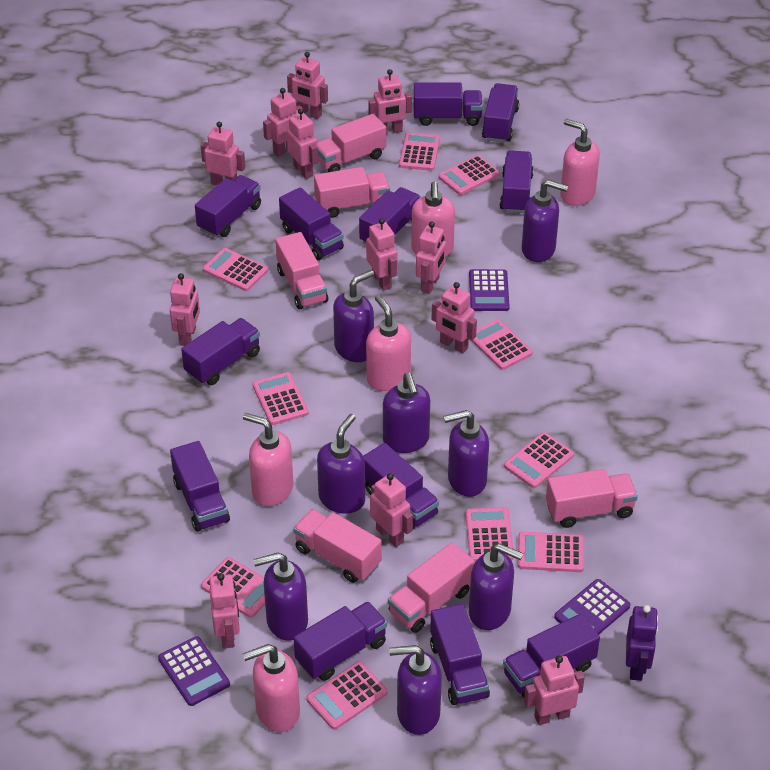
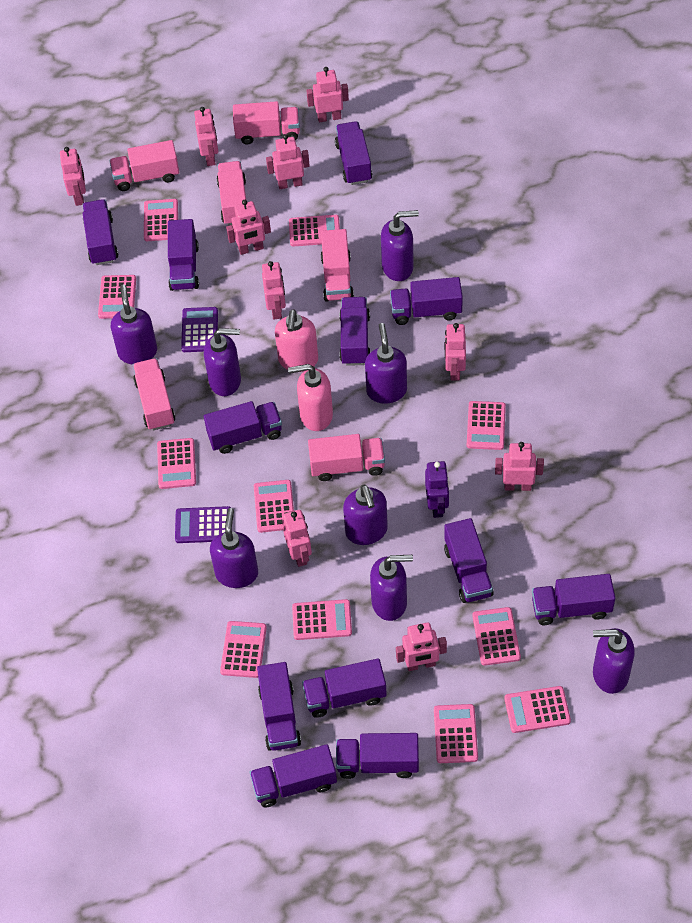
pink calculator: [201,557,265,618] [203,248,268,291] [253,372,309,425] [306,661,387,730] [399,133,440,171] [438,155,500,195] [465,507,514,562] [470,319,532,370] [504,432,574,488] [518,532,584,572] = 10 -> [98,275,136,319] [144,199,178,241] [157,438,196,489] [220,621,267,678] [254,480,294,533] [289,215,340,247] [292,599,352,640] [434,704,478,763] [467,401,506,450] [472,607,521,666] [504,686,571,733] = 11
pink robot: [170,273,200,346] [201,122,245,185] [209,573,240,649] [263,88,303,157] [287,52,328,119] [287,109,318,179] [366,218,397,291] [368,69,412,135] [370,473,413,547] [416,222,446,294] [432,282,477,354] [524,655,585,725] = 12 -> [60,147,86,206] [194,107,218,166] [226,200,271,255] [262,261,286,319] [266,134,310,189] [282,510,312,567] [306,67,349,122] [396,622,447,671] [445,323,466,381] [495,442,544,491] = 10
pink soap dispenser: [243,413,293,506] [243,644,300,732] [366,295,411,391] [411,181,455,256] [560,119,600,206] = 5 -> [275,309,318,372] [288,364,333,431] = 2
purple calculator: [158,636,230,706] [469,269,510,311] [554,579,630,635] = 3 -> [175,506,231,543] [181,307,218,352] = 2

